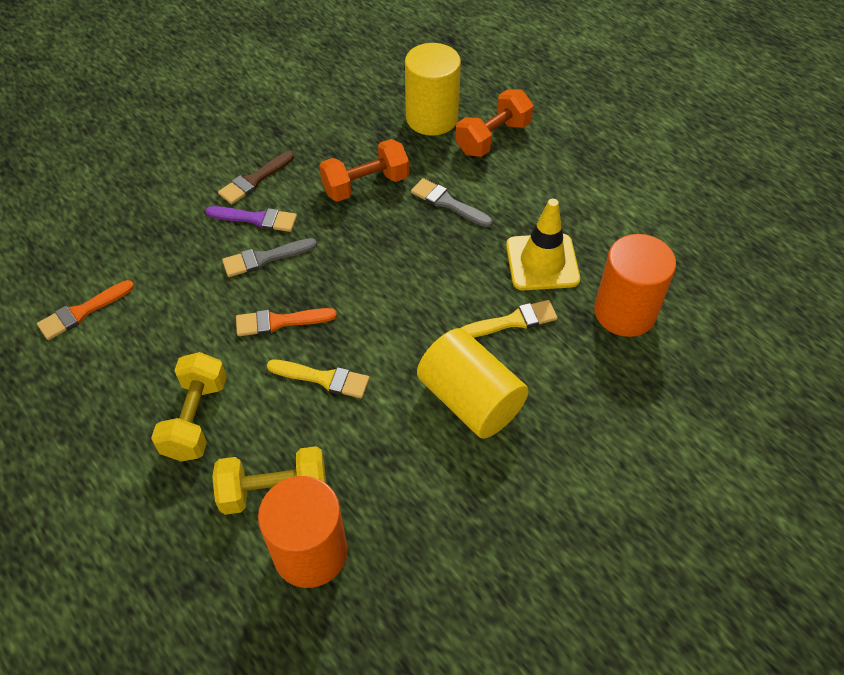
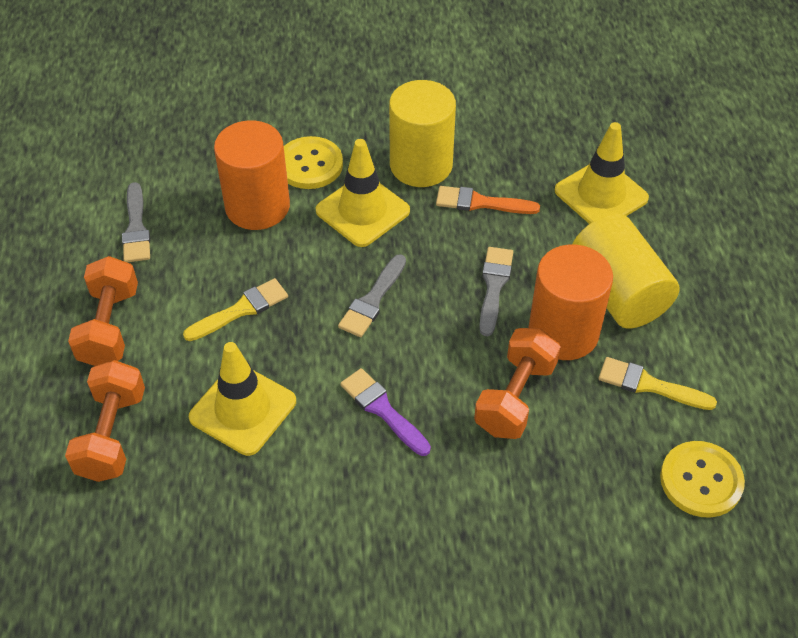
brown brush: [218,151,294,204] = 1 -> none = 0
grey brush: [222,238,317,277] [411,178,493,227] = 2 -> [122,182,150,262] [338,254,406,337] [479,247,513,336] = 3
orange brush: [37,280,134,340] [236,308,337,336] = 2 -> [436,186,540,214] = 1
orange dumbbell: [319,139,409,202] [455,89,533,157] = 2 -> [65,360,145,482] [68,256,138,366] [474,328,561,439] = 3
yellow button: none = 0 -> [284,136,343,189] [660,441,745,518] = 2
yellow dumbbell: [151,352,227,461] [212,446,326,515] = 2 -> none = 0
yellow traffic cone: [506,199,580,290] = 1 -> [189,342,296,456] [316,139,410,247] [555,122,649,224] = 3

